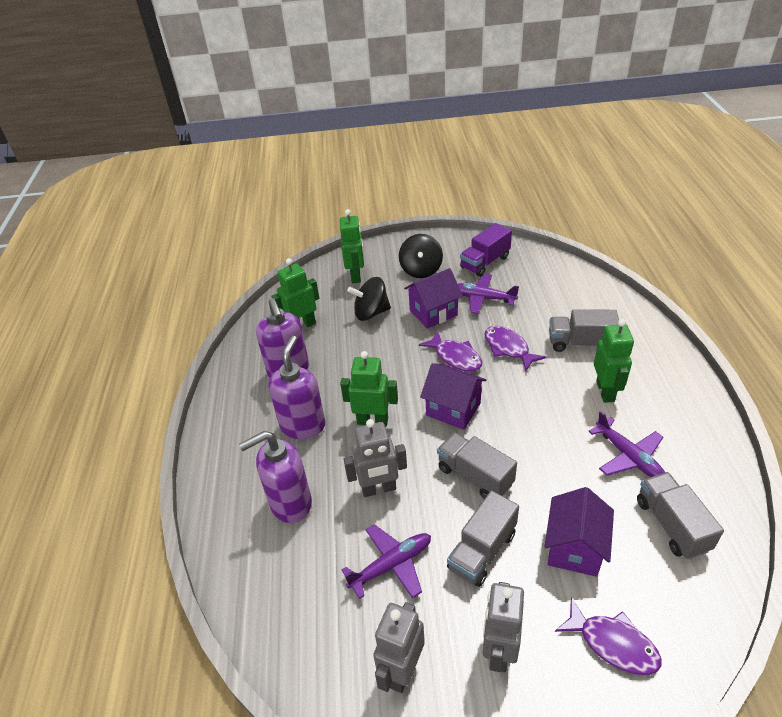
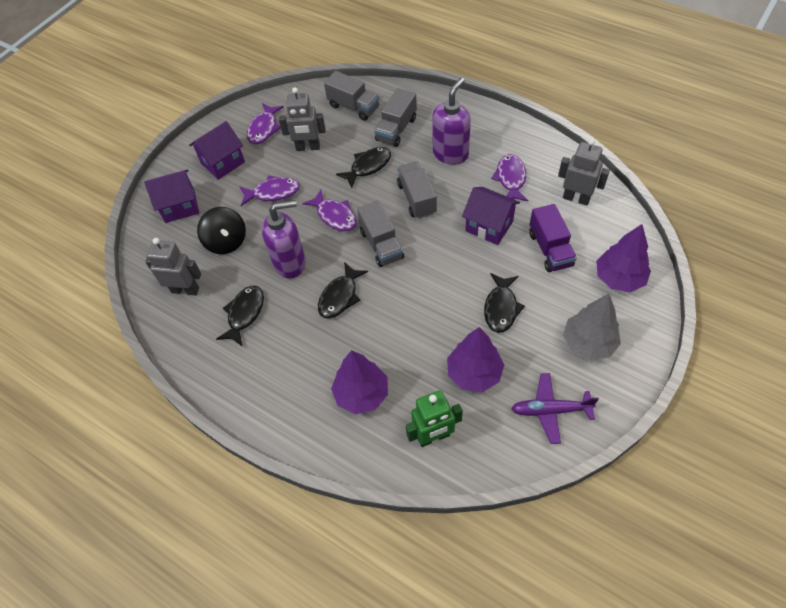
black fish: none = 0 -> [216,286,264,347] [318,262,368,319] [336,147,391,188] [484,273,525,333] = 4
black spinning top: [347,277,391,321] [399,234,443,278] = 2 -> [197,207,246,254] = 1
green robot: [271,258,319,327] [340,209,364,283] [340,351,398,426] [594,319,634,403] = 4 -> [406,390,463,447] = 1
grey tree: none = 0 -> [563,294,621,360] = 1
purple fish: [419,331,482,372] [484,326,547,371] [555,597,662,675] = 3 -> [239,175,300,206] [247,103,284,144] [302,189,357,231] [491,154,528,201] = 4
purple plane: [342,524,431,599] [458,274,519,314] [588,411,665,477] = 3 -> [511,373,599,444] = 1
purple soap dispenser: [239,431,312,523] [256,298,309,378] [268,336,325,439] = 3 -> [262,200,306,279] [432,78,471,165] = 2
purple tree: none = 0 -> [331,350,388,414] [447,327,504,392] [596,224,651,292] = 3

